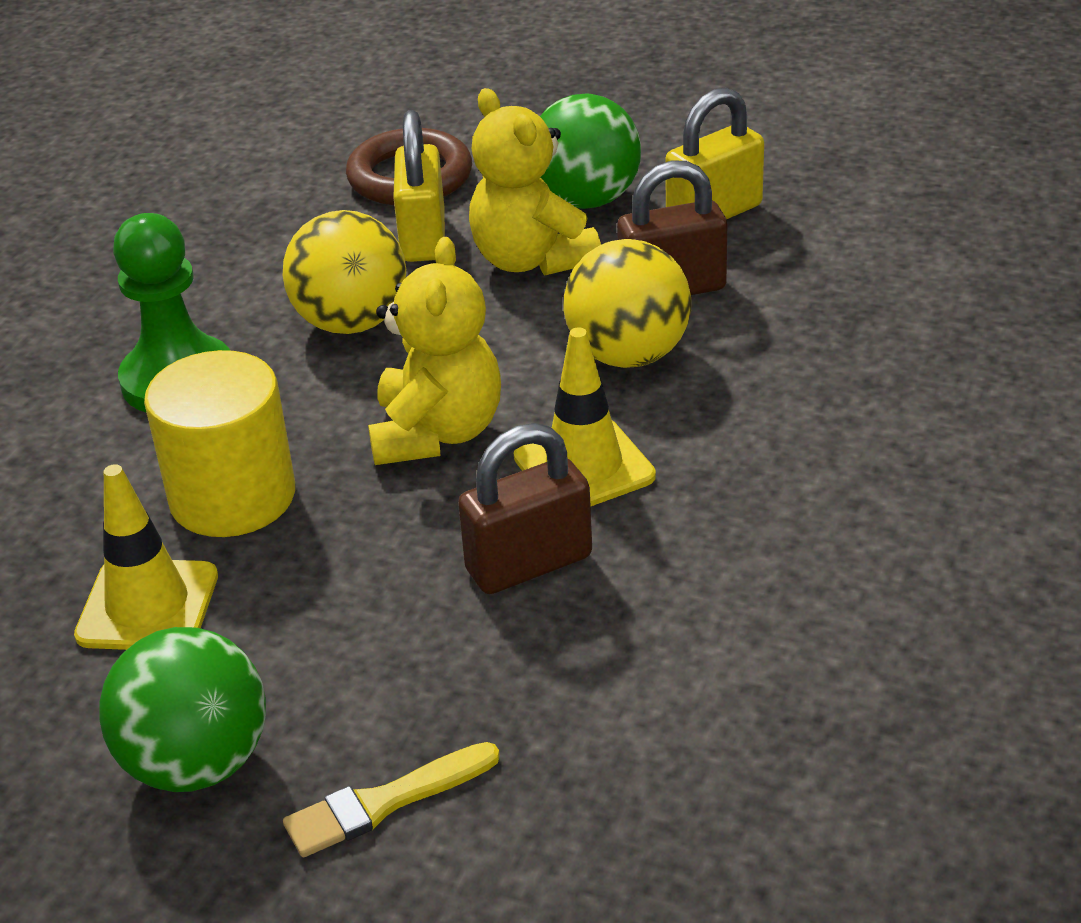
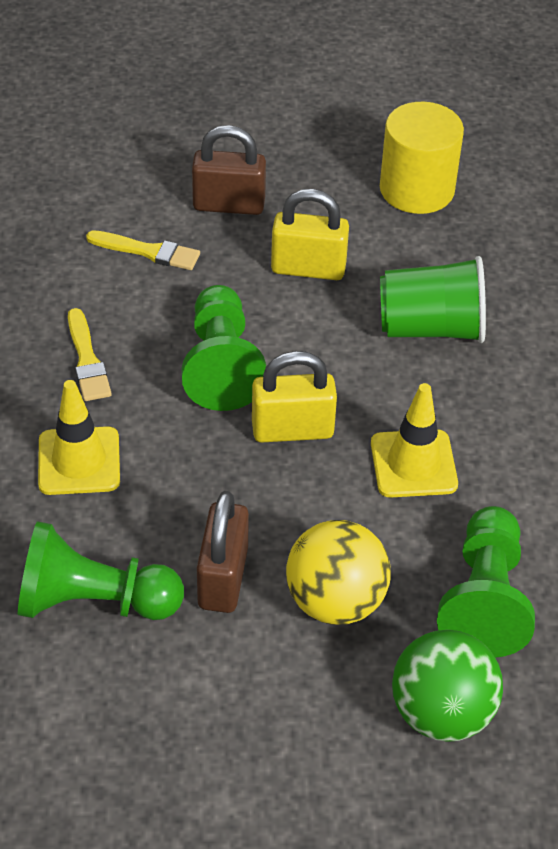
brown ring: [346,128,472,205] = 1 -> none = 0
green ball: [99,627,266,792] [540,93,641,209] = 2 -> [392,630,503,742] = 1
green cup: none = 0 -> [380,256,486,343] = 1
green pawn: [113,213,230,412] = 1 -> [18,521,184,620] [182,285,266,411] [437,506,535,658] = 3
yellow ball: [283,210,406,334] [563,239,691,368] = 2 -> [286,520,391,625] = 1
yellow brush: [283,742,500,857] = 1 -> [68,308,112,401] [86,230,200,270] = 2
yellow teddy bear: [368,237,501,465] [469,88,601,276] = 2 -> none = 0

